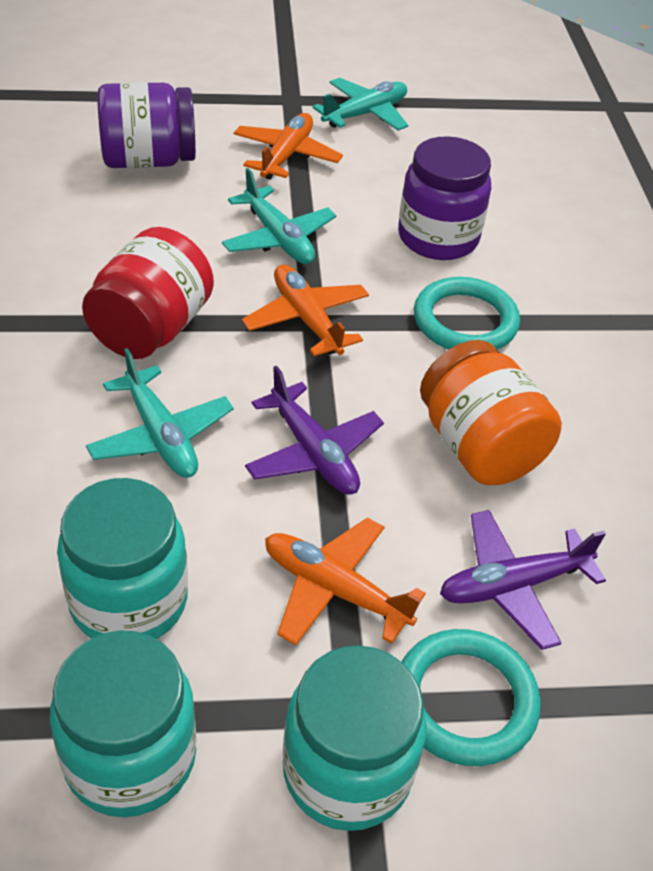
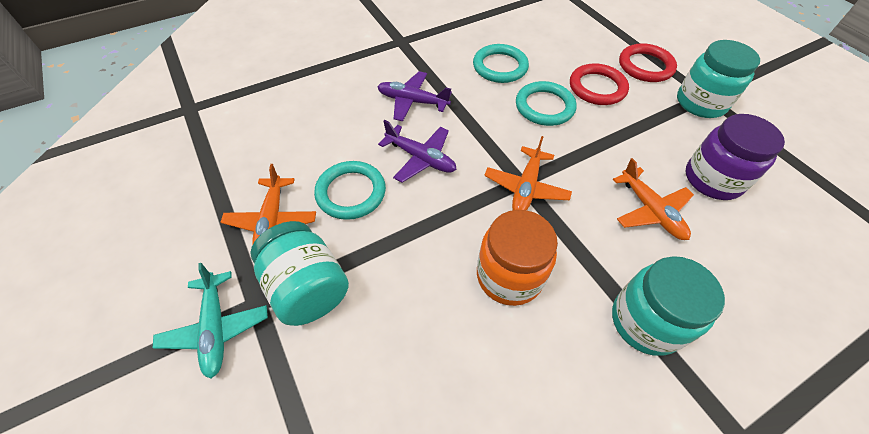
purple jar: [97,82,196,168] [398,136,491,260] = 2 -> [685,114,785,200] = 1
red jar: [82,227,214,359] = 1 -> none = 0
red ring: none = 0 -> [570,63,629,105] [619,43,677,82] = 2
turquoise plane: [86,348,234,478] [222,168,336,264] [312,78,408,131] = 3 -> [153,263,268,379] = 1
turquoise ring: [401,629,541,766] [414,277,520,350] = 2 -> [314,161,386,220] [473,44,529,83] [516,81,576,126] = 3

